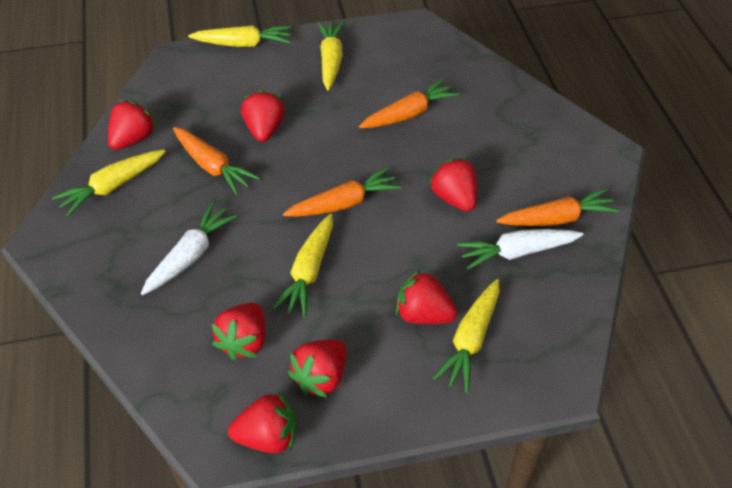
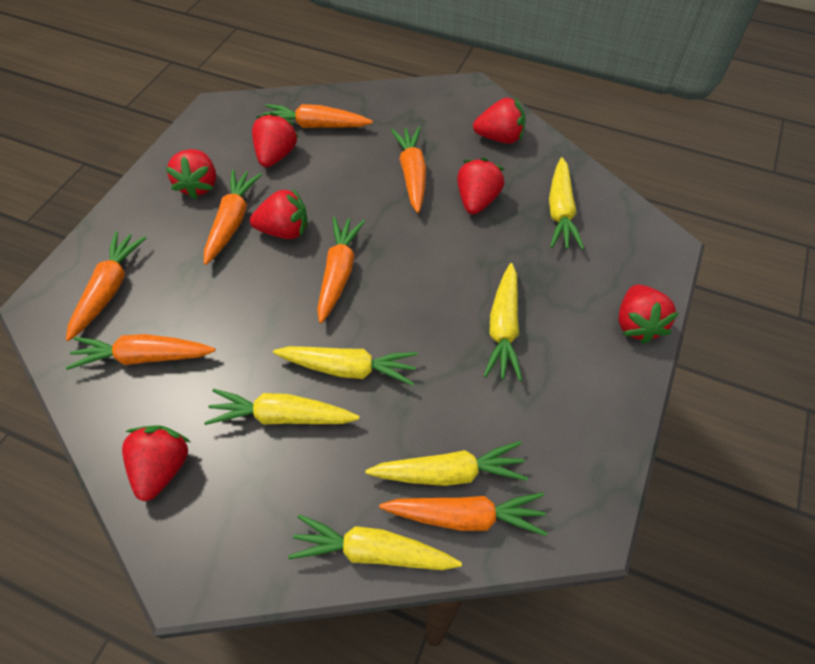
orange carrot: [173,127,260,195] [283,167,402,217] [359,78,459,128] [496,188,620,226] = 4 -> [66,231,146,341] [66,334,215,370] [204,169,262,265] [263,104,373,128] [317,217,365,323] [379,492,548,536] [391,127,426,213] = 7
white carrot: [141,203,238,295] [457,229,583,270] = 2 -> none = 0
yellow carrot: [52,150,166,217] [188,25,291,47] [272,214,333,317] [318,22,344,90] [433,279,499,393] = 5 -> [204,389,360,425] [273,346,418,386] [288,514,462,570] [365,441,528,486] [484,263,522,381] [549,157,584,250] = 6

